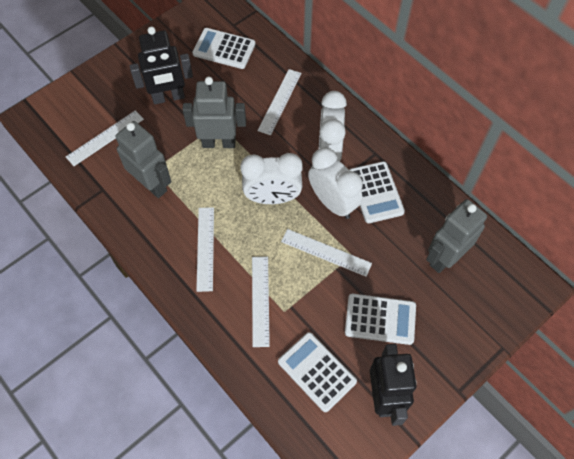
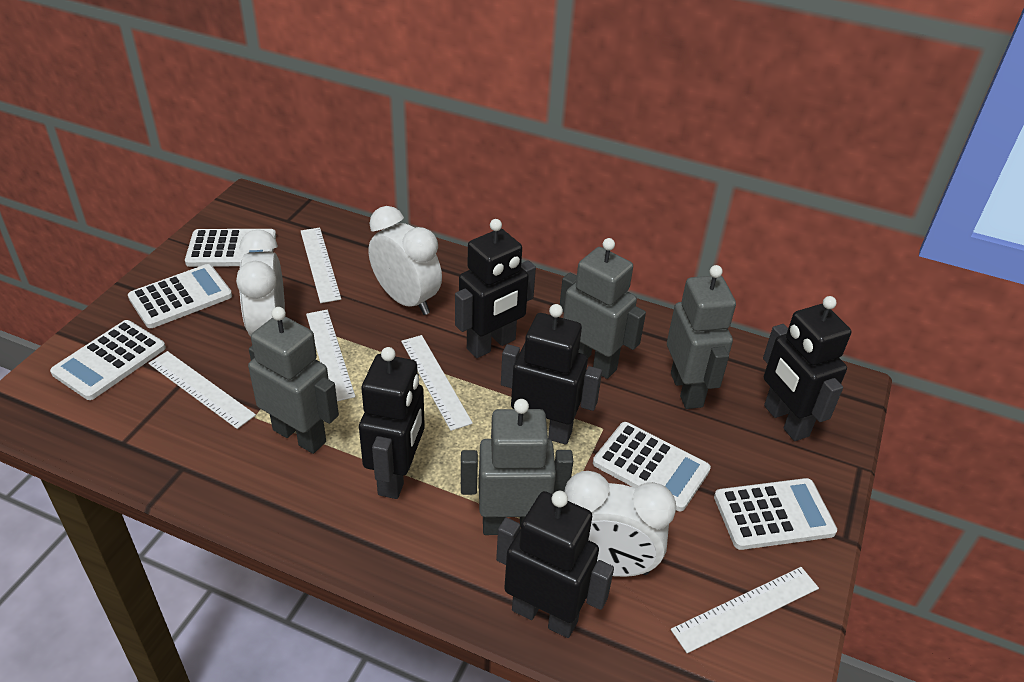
black robot: [130,26,193,104] [370,344,417,426] = 2 -> [359,347,425,499] [455,219,536,358] [496,491,614,638] [501,304,602,445] [763,296,851,441] = 5
grey robot: [116,121,171,198] [182,77,246,148] [426,199,487,273] = 3 -> [248,307,339,454] [461,399,573,535] [560,238,646,379] [667,265,736,409] = 4
white calculator: [192,28,255,69] [278,332,357,412] [345,294,416,345] [349,161,405,223] = 4 -> [50,320,166,400] [128,264,232,328] [185,229,276,267] [593,422,711,511] [714,478,837,550] = 5

